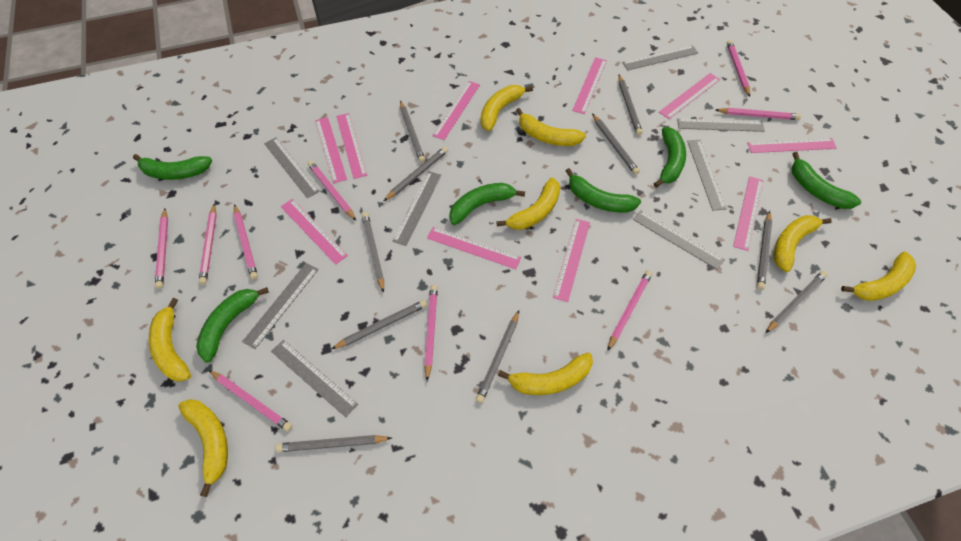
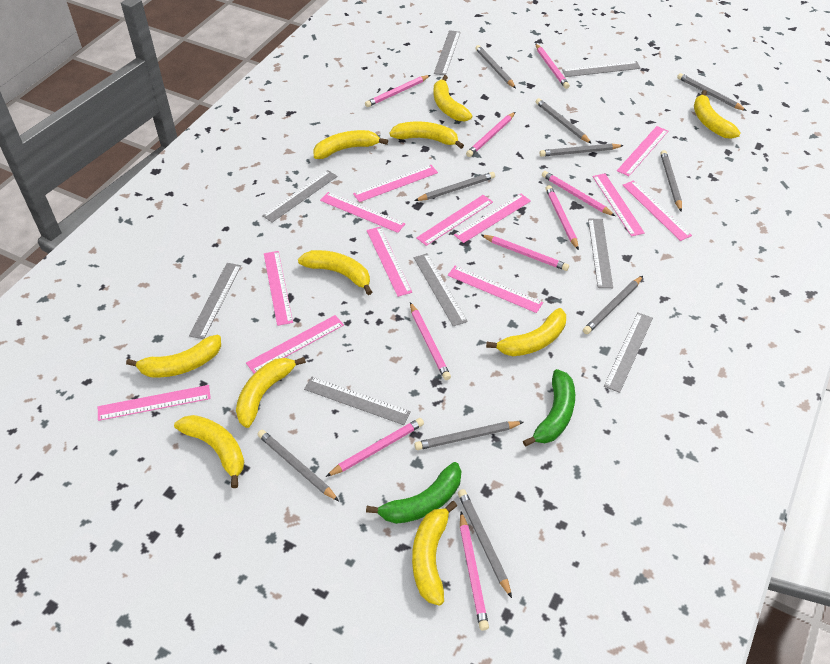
green banana: [133,154,212,180] [196,287,269,363] [449,183,525,225] [566,168,641,213] [653,127,686,187] [792,152,861,209] = 6 -> [366,462,461,524] [523,369,575,447] = 2
pink ruler: [281,199,348,265] [315,117,347,183] [336,113,367,179] [427,227,521,269] [432,81,480,140] [553,219,590,302] [572,57,607,114] [659,73,720,119] [733,176,764,251] [747,138,837,153] = 10 -> [98,385,211,421] [246,315,344,373] [264,251,293,326] [320,192,405,233] [353,165,438,202] [367,227,412,297] [416,195,493,246] [448,266,543,313] [454,194,531,243] [593,173,645,236] [617,126,668,176] [622,180,692,241] = 12
yellow banana: [149,298,191,382] [178,399,228,497] [481,85,533,131] [496,177,560,230] [498,352,593,395] [516,108,586,146] [774,215,832,272] [841,252,916,301] = 8 -> [126,335,221,378] [174,415,244,488] [236,357,306,428] [298,250,372,295] [313,130,388,159] [389,121,464,149] [412,501,457,606] [433,75,472,121] [486,308,566,356] [694,90,741,139] = 10

